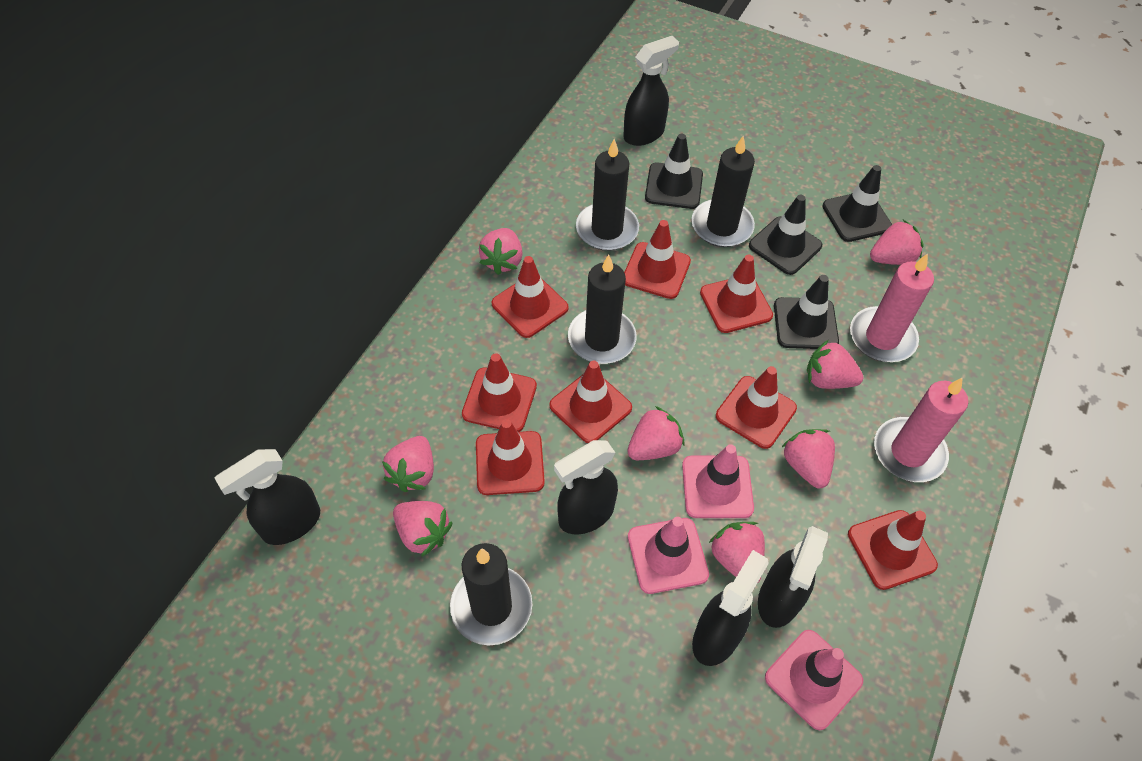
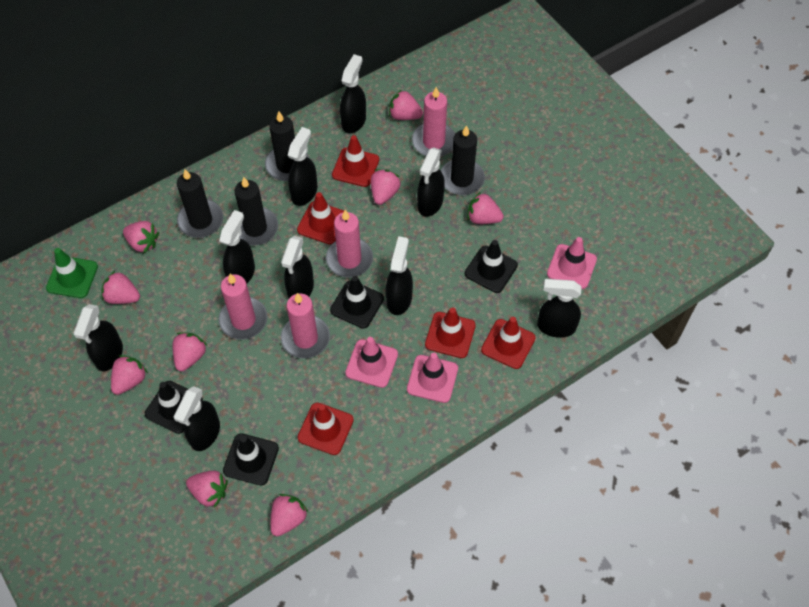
black spray bottle: [215,449,320,545] [554,440,618,535] [623,36,679,146] [692,550,769,666] [758,526,828,628] = 5 -> [73,304,123,371] [173,386,220,451] [219,210,255,283] [281,236,314,299] [288,127,317,206] [340,54,366,134] [386,236,413,315] [417,148,445,217] [537,279,582,338] = 9
green traffic cone: none = 0 -> [46,248,98,298] = 1
pink candle: [850,253,934,362] [874,377,968,482] = 2 -> [218,274,267,340] [281,293,330,358] [326,210,373,278] [412,87,455,156] = 4
pink strawberry: [382,436,434,492] [393,501,453,557] [479,228,523,275] [627,406,684,460] [709,522,765,583] [782,429,835,489] [807,340,863,389] [870,220,924,265] = 8 -> [101,271,140,304] [111,355,148,395] [123,221,159,253] [173,332,207,372] [186,471,228,508] [270,494,308,537] [371,169,401,205] [389,89,423,120] [468,192,504,224] = 9
red traffic cone: [462,353,537,432] [476,419,545,495] [491,256,569,338] [549,361,632,443] [624,220,691,299] [700,255,773,333] [716,366,797,449] [848,510,938,590] = 8 -> [297,192,344,244] [298,403,354,455] [332,135,379,187] [425,307,476,358] [481,317,535,369] = 5

